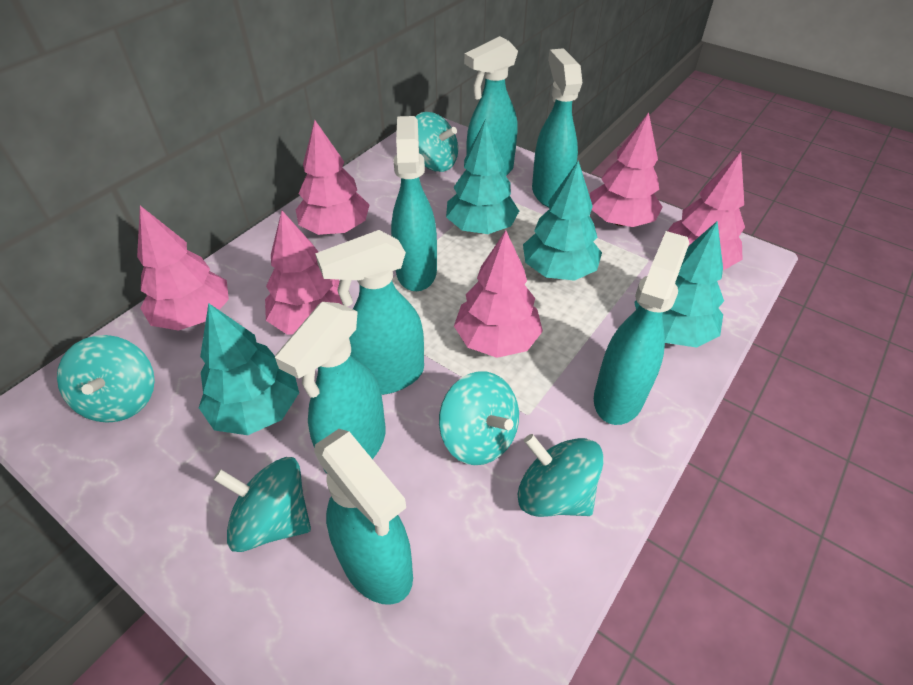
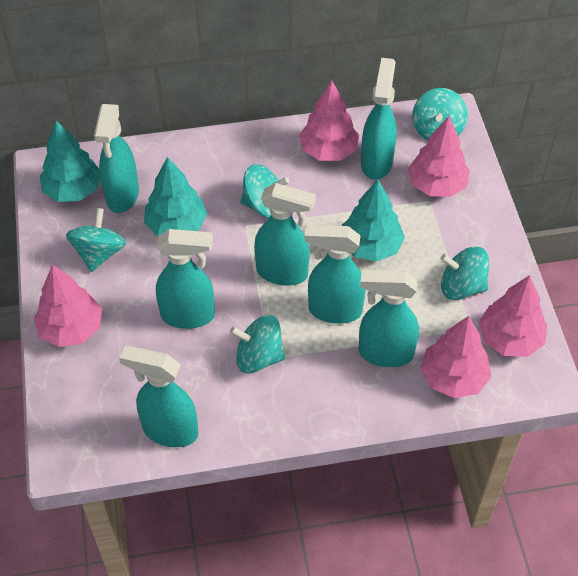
pink tree: [137,206,229,331] [265,211,347,335] [296,120,369,235] [454,230,543,358] [590,112,662,227] [663,152,745,270] = 6 -> [34,265,102,347] [299,81,359,161] [408,116,470,197] [421,316,491,398] [479,275,547,357] = 5
turquoise tree: [199,303,299,435] [446,119,519,234] [523,160,602,281] [634,221,724,348] = 4 -> [40,121,100,202] [144,157,207,236] [342,179,405,262] = 3

